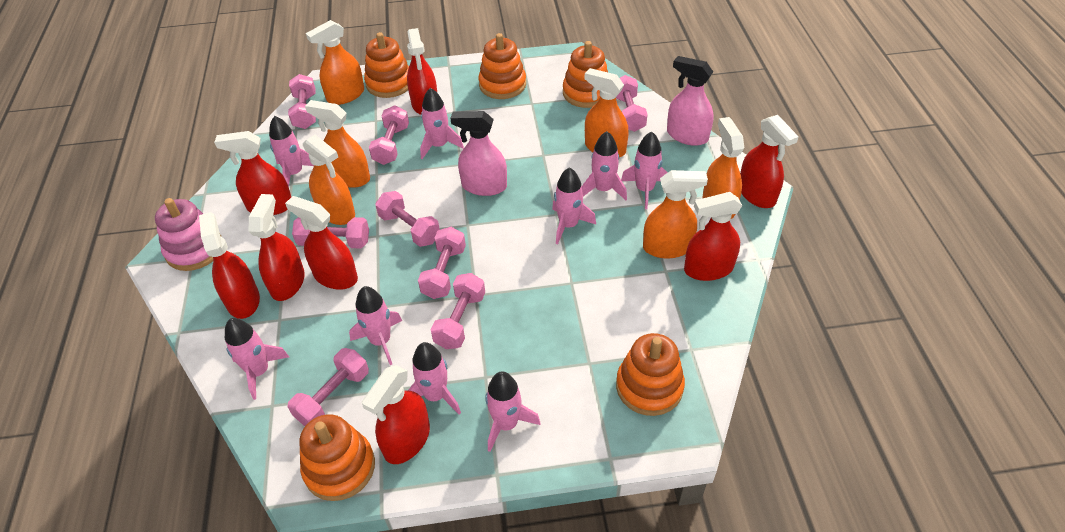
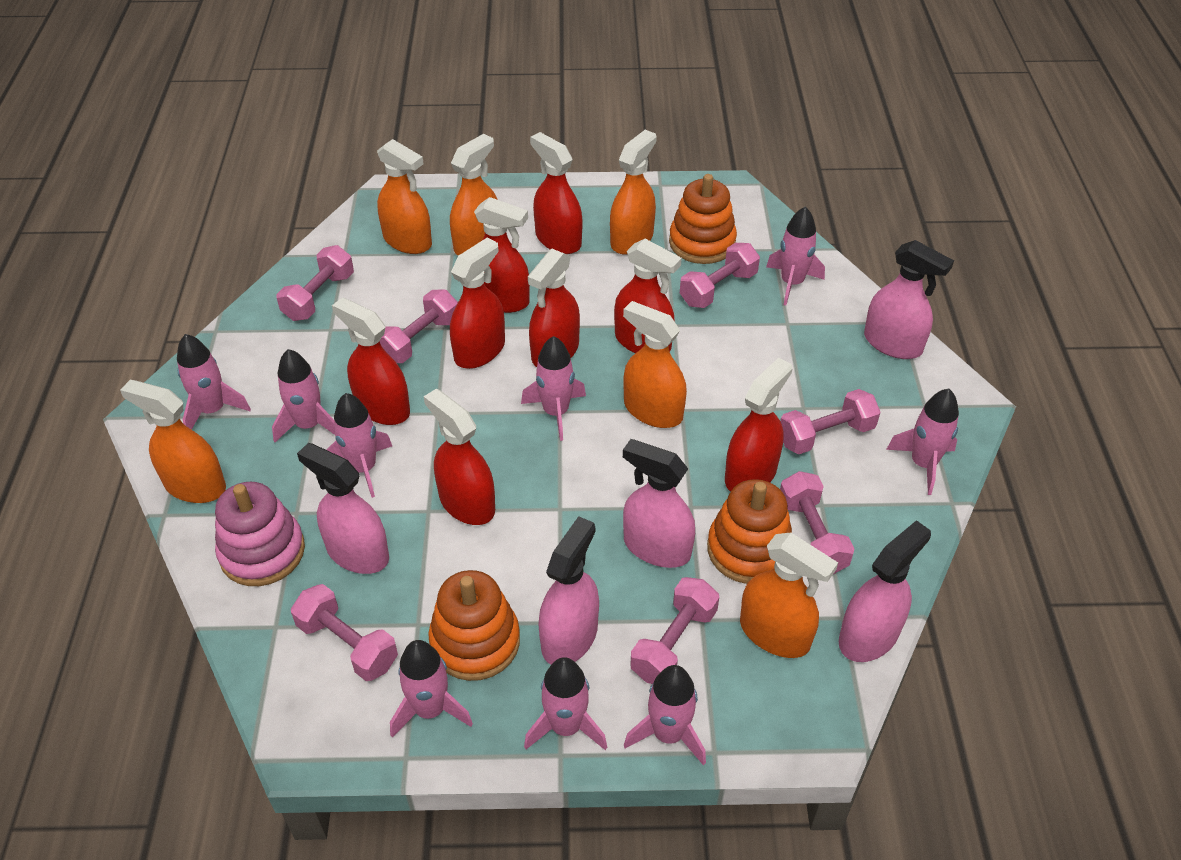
orange stacking toy: [300,414,375,501] [364,32,409,98] [478,33,526,99] [563,41,608,108] [616,333,685,416] = 5 -> [428,570,520,681] [669,174,737,264] [707,479,792,584] = 3
pink dumbbell: [288,74,316,129] [288,348,369,426] [292,217,369,249] [369,105,409,165] [375,191,440,247] [418,227,466,299] [430,273,485,349] [616,75,648,132] = 8 -> [277,245,354,321] [291,584,398,681] [380,289,458,363] [630,577,719,684] [680,243,760,308] [780,389,880,454] [780,471,854,574] = 7
pink spray bottle: [450,111,507,196] [667,56,714,146] = 2 -> [297,443,389,574] [538,516,599,665] [623,439,695,568] [839,520,931,662] [864,240,954,359] = 5

